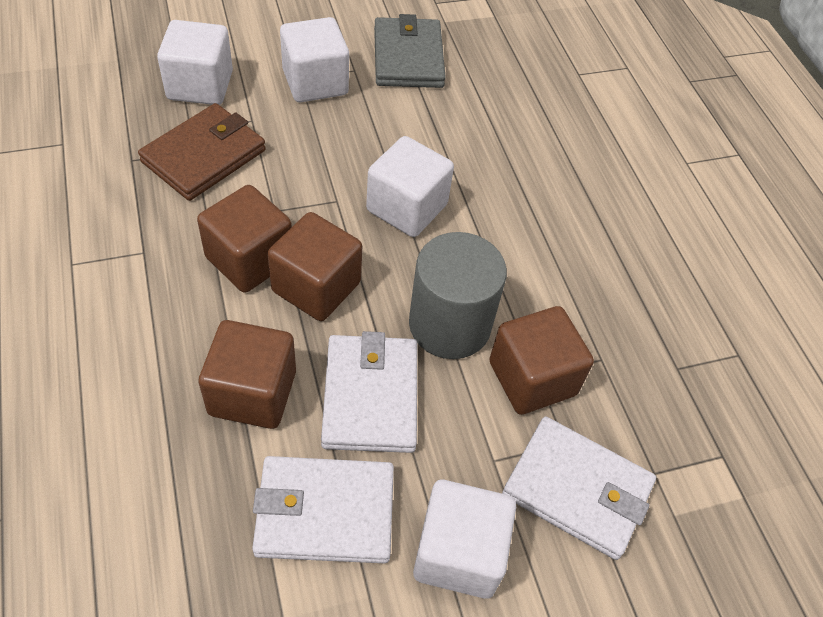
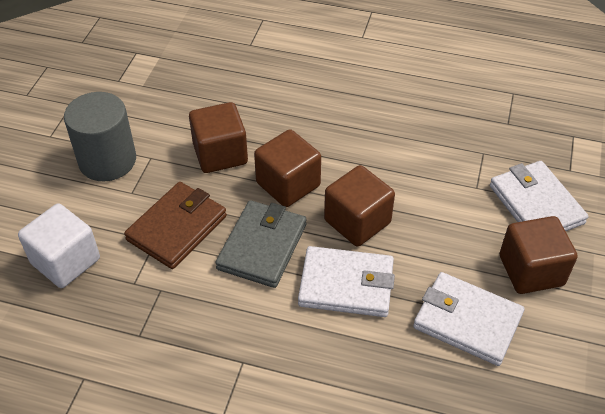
white cube: [157,20,233,105] [280,17,349,102] [366,136,454,237] [413,480,516,599] = 4 -> [18,203,100,288] = 1

